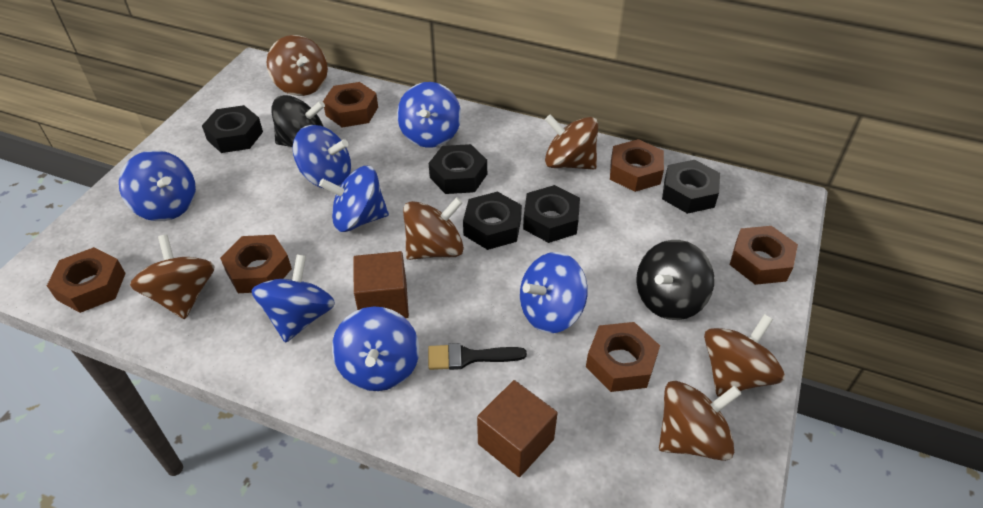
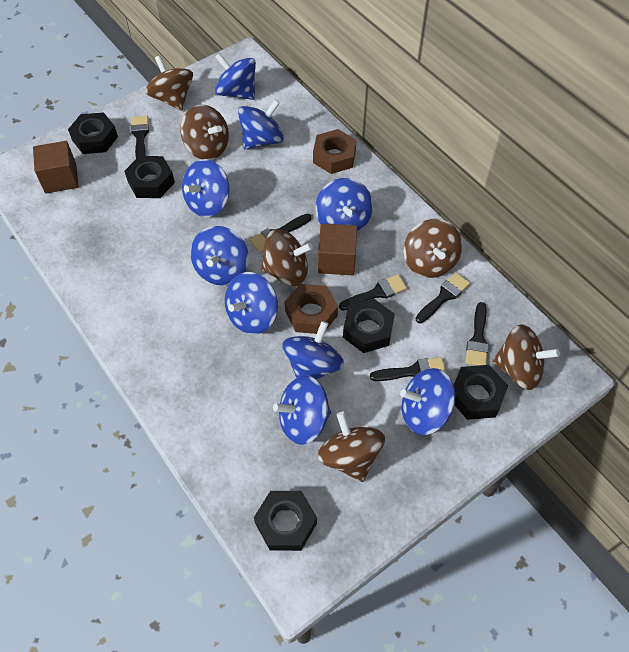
black brush: [428,343,527,370] = 1 -> [131,116,149,159] [250,214,311,252] [339,274,407,311] [370,357,447,381] [416,272,470,323] [466,302,489,366] = 6
black spinning top: [271,95,325,147] [637,240,714,320] = 2 -> none = 0
blue spinning top: [119,150,196,221] [251,255,335,343] [293,125,351,188] [319,166,389,232] [332,307,419,391] [397,82,461,148] [520,252,588,333] = 7 -> [182,159,230,217] [190,226,249,285] [215,53,256,100] [225,272,278,334] [238,100,284,150] [273,376,331,445] [282,321,344,380] [315,178,373,232] [400,368,456,435] = 9
brown nut: [47,247,126,313] [220,235,292,293] [323,82,378,128] [586,322,660,392] [610,139,664,192] [730,226,798,285] = 6 -> [285,284,338,334] [313,129,357,174] = 2

